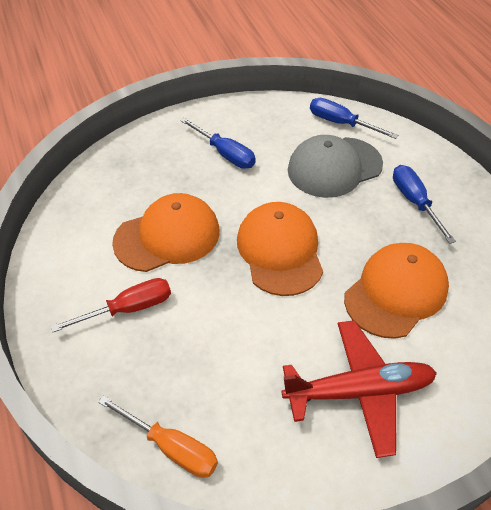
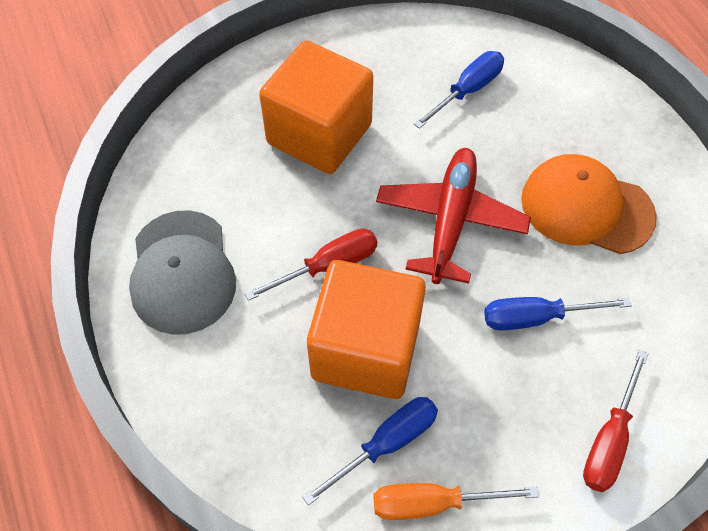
orange cap: [112,193,220,272] [237,202,323,296] [344,243,449,339] = 3 -> [521,154,657,254] = 1
orange cube: none = 0 -> [259,40,373,174] [307,260,426,399] = 2
red screwdriver: [50,278,171,333] = 1 -> [244,229,377,301] [583,350,648,492] = 2

